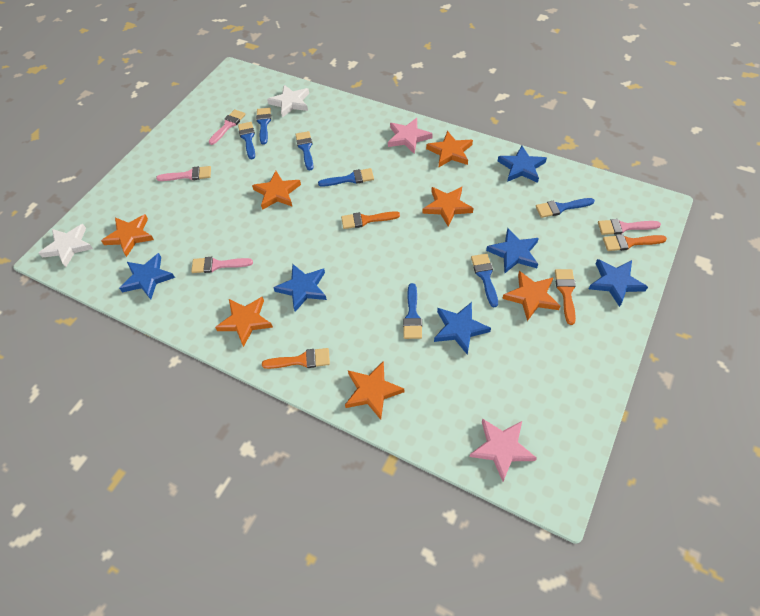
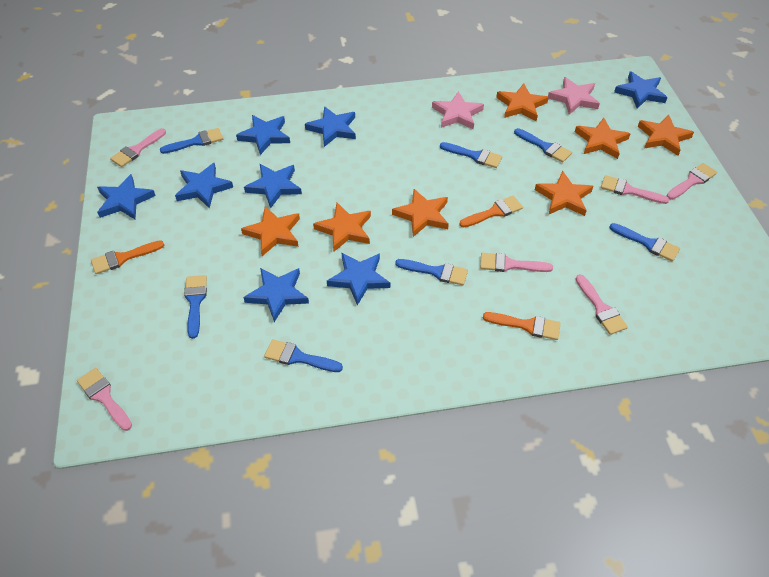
blue star: [119,253,175,300] [273,264,327,312] [434,302,491,355] [486,228,539,274] [498,146,547,183] [589,259,648,307] = 6 -> [97,174,156,219] [175,163,233,209] [236,115,290,155] [243,268,309,322] [244,164,302,208] [305,106,356,147] [327,252,390,306] [614,71,668,108] = 8
orange brush: [262,348,330,369] [341,211,400,229] [555,269,576,325] [603,234,667,251] = 4 -> [91,240,164,274] [459,196,523,228] [483,312,561,340] = 3
pink brush: [156,166,211,181] [191,257,253,273] [209,109,246,145] [598,219,661,235] = 4 -> [77,368,132,431] [110,129,166,167] [480,253,553,272] [576,274,628,335] [601,175,669,204] [667,163,717,200] = 6
white star: [39,224,93,267] [267,85,309,118] = 2 -> none = 0

